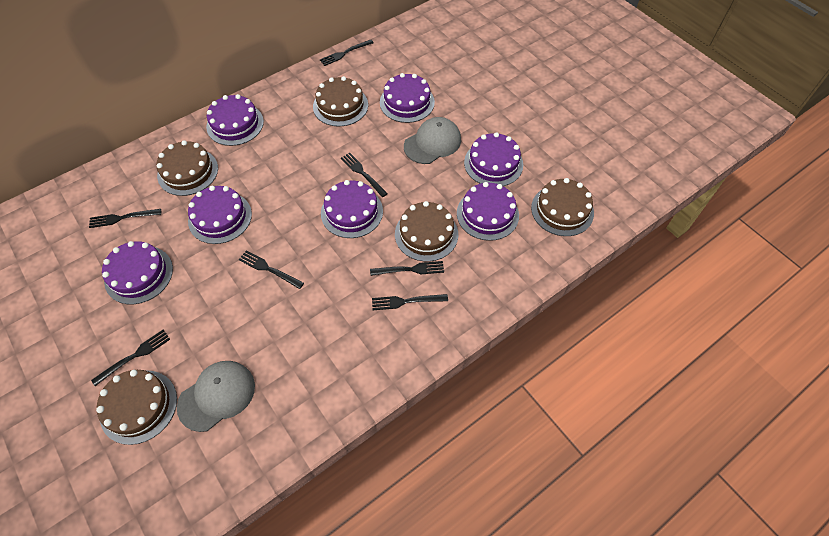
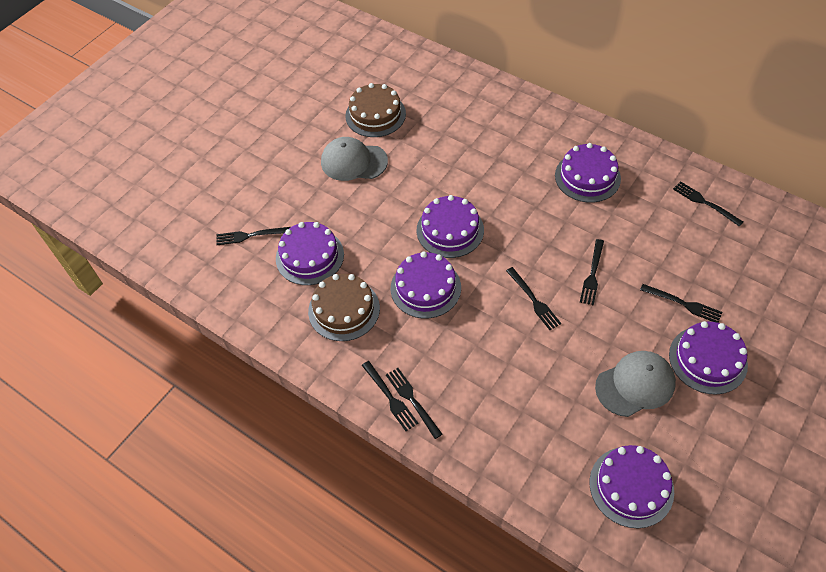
brown cake: [96,370,177,445] [156,140,218,196] [313,76,368,126] [395,201,458,262] [531,178,594,236] = 5 -> [308,274,380,341] [345,83,406,137] = 2
purple cake: [102,241,173,304] [188,186,252,244] [206,94,264,146] [321,180,383,238] [380,73,435,123] [457,182,519,241] [464,132,523,186] = 7 -> [276,222,344,285] [391,252,461,319] [417,195,484,258] [555,143,621,203] [589,445,674,528] [669,321,748,395] = 6

